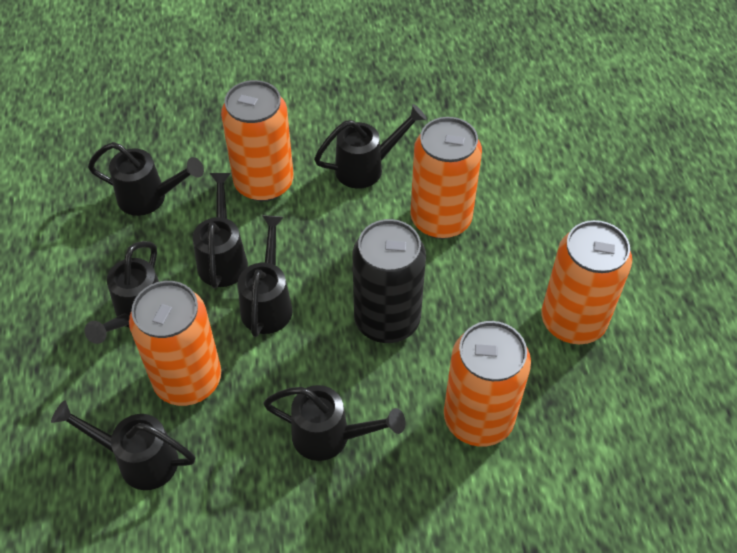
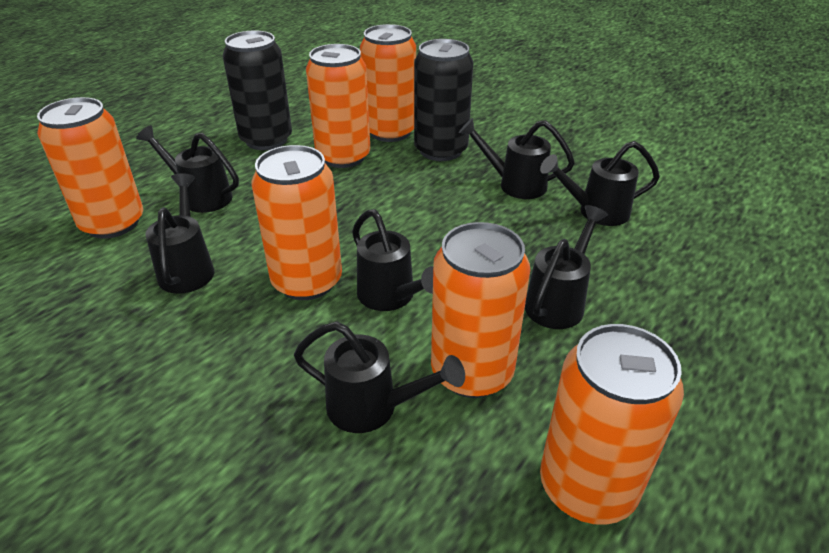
black can: [353,219,426,343] = 1 -> [223,31,292,150] [414,39,473,161] = 2
orange can: [129,281,221,406] [221,80,294,201] [410,117,482,239] [444,321,531,447] [541,220,632,344] = 5 -> [37,97,143,239] [251,145,342,300] [306,44,370,168] [360,24,416,142] [431,222,530,398] [540,324,684,525] = 6

